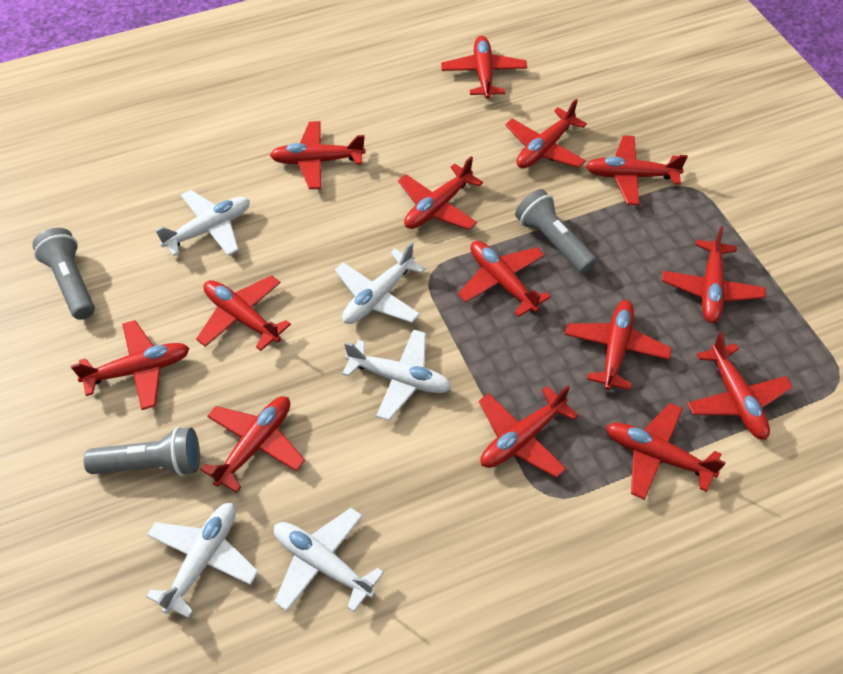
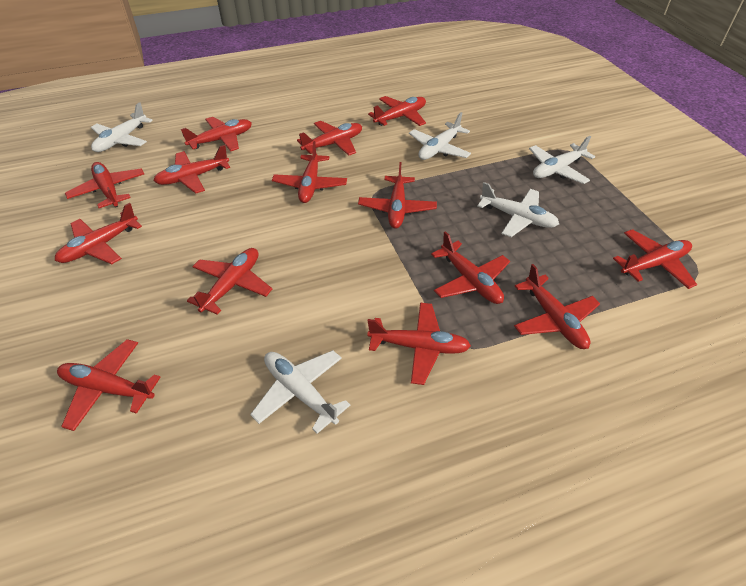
grey flashlight: [32,228,95,319] [84,427,200,476] [515,189,597,274] = 3 -> none = 0

